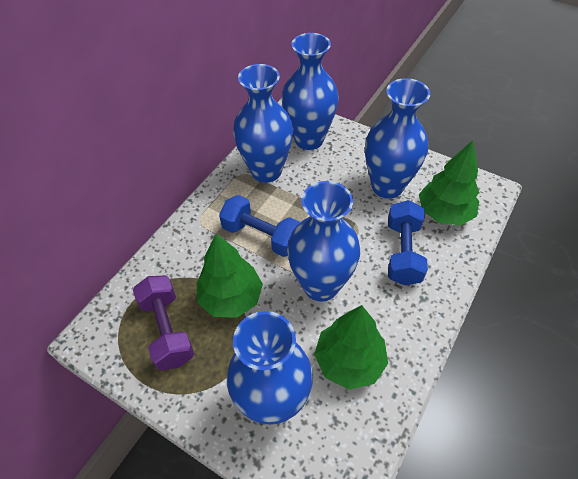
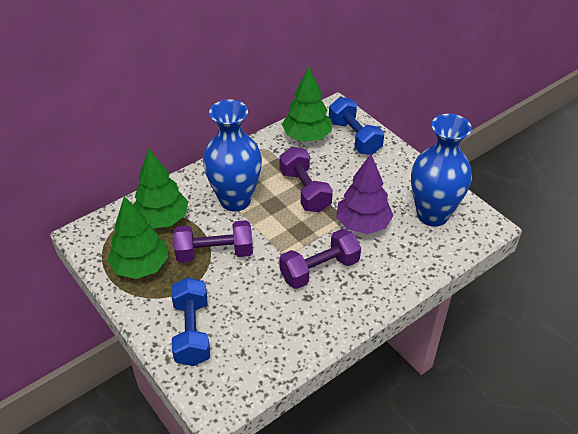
blue vase: [227,311,313,425] [233,64,293,183] [282,33,339,150] [287,181,360,302] [365,78,430,199] = 5 -> [203,100,262,212] [411,114,472,227] = 2
purple dumbbell: [133,276,194,371] = 1 -> [173,220,253,263] [279,147,333,212] [279,229,361,289] = 3
purple tree: none = 0 -> [336,154,394,234] = 1

